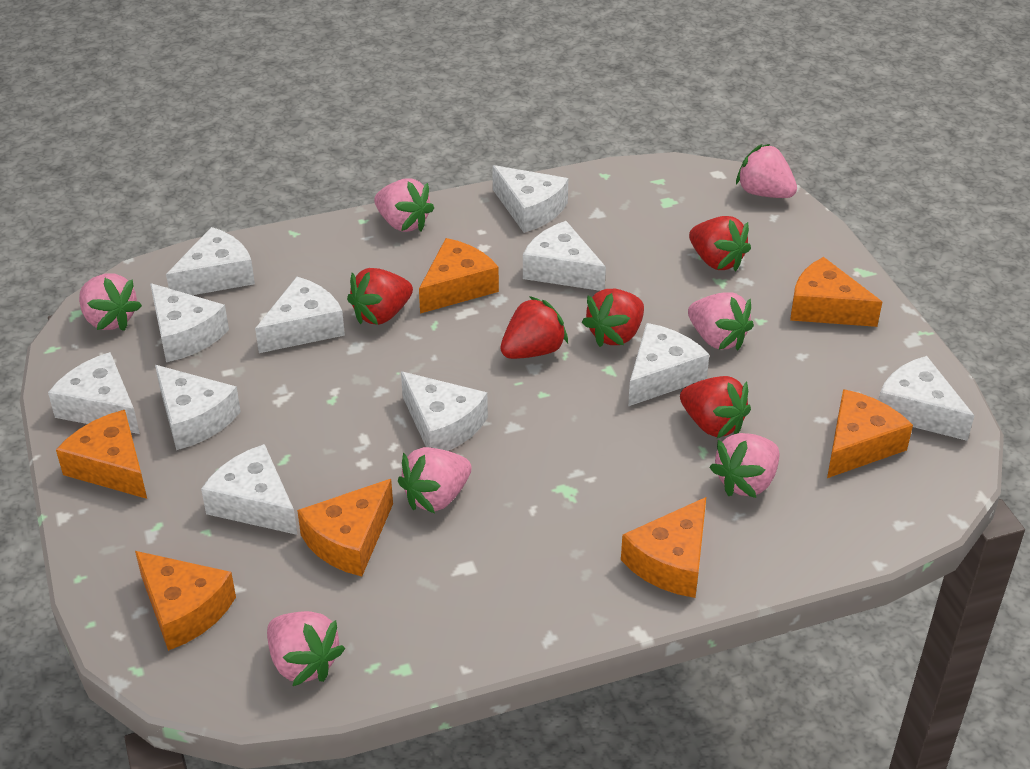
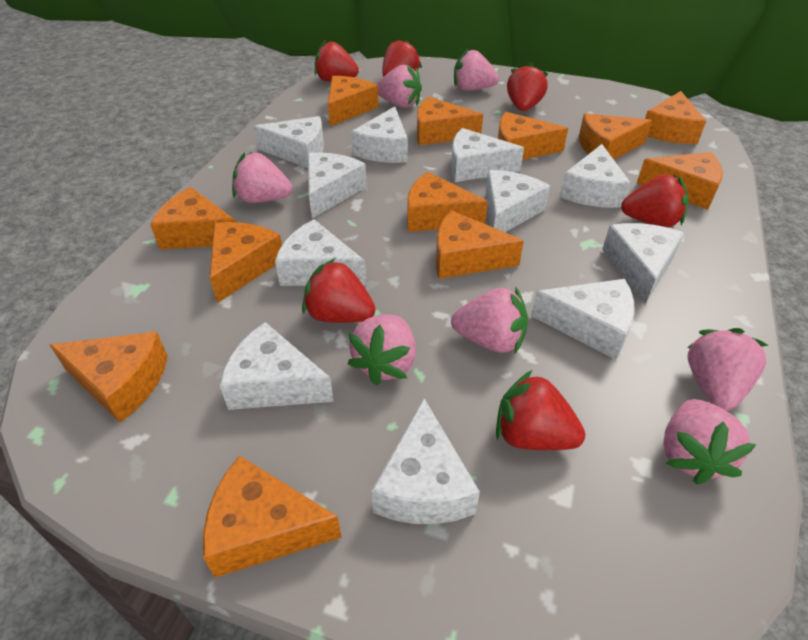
orange cheese: [56,410,147,499] [135,551,236,651] [297,479,393,576] [419,238,499,314] [621,497,706,598] [790,257,882,327] [827,389,913,478] = 7 -> [50,332,168,423] [150,187,236,249] [203,456,342,577] [210,222,282,303] [328,76,379,126] [407,172,488,232] [417,97,483,145] [436,210,524,279] [498,112,568,160] [579,113,652,159] [637,152,723,210] [645,91,706,144] = 12
red strawberry: [347,268,413,325] [500,296,568,359] [582,289,644,347] [680,376,751,438] [689,216,751,272] = 5 -> [302,258,376,323] [314,40,359,82] [382,37,422,77] [496,370,585,450] [507,62,549,111] [621,174,689,227] = 6

